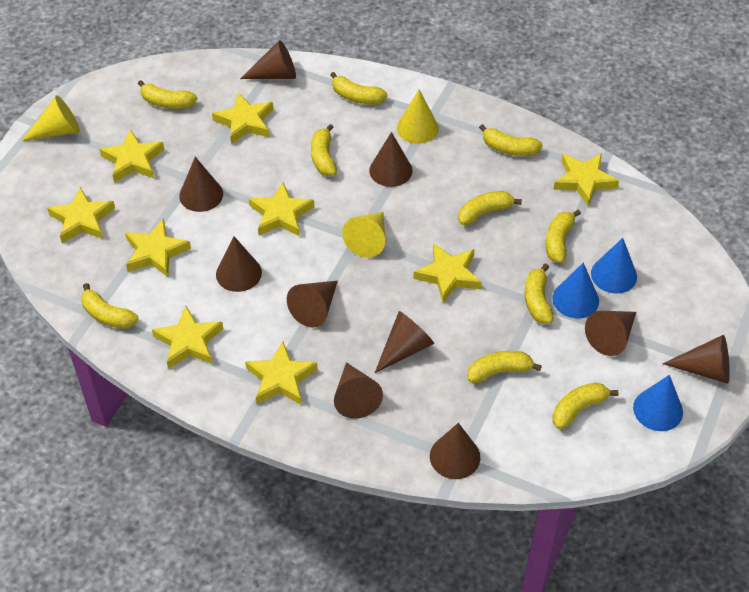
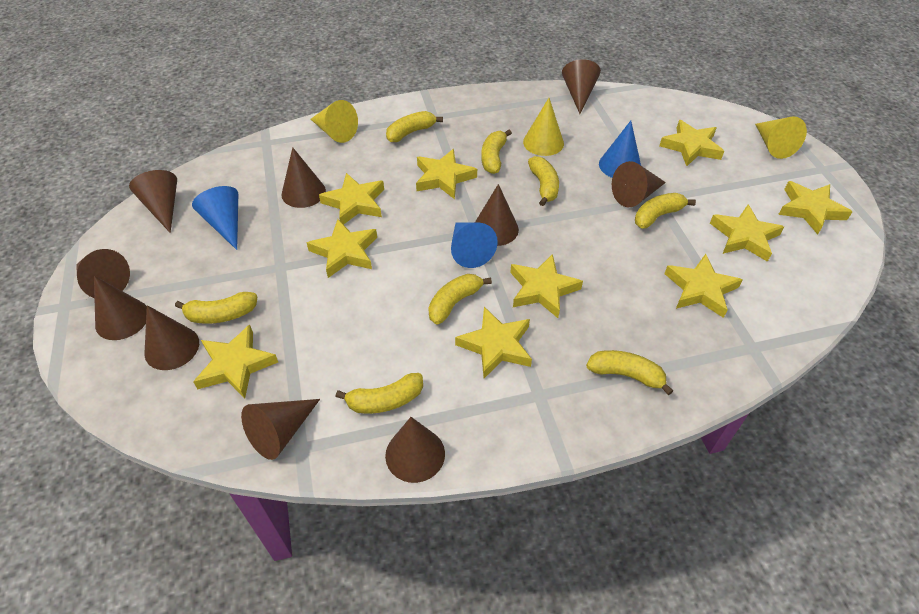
yellow banana: [81,283,139,329] [138,80,197,109] [311,124,337,176] [330,72,388,105] [458,191,522,225] [467,351,542,383] [479,124,543,156] [525,263,553,324] [546,210,581,263] [552,382,618,429] = 10 -> [175,292,257,324] [336,373,423,414] [386,111,443,142] [428,274,492,324] [481,130,512,174] [528,156,559,206] [586,350,673,395] [635,193,696,228] = 8
yellow star: [47,187,115,243] [99,129,164,183] [125,219,191,277] [152,306,223,369] [212,92,273,144] [245,341,318,405] [249,182,314,237] [413,243,481,303] [553,153,619,206] = 9 -> [193,325,278,399] [307,219,377,278] [319,173,384,225] [416,149,477,199] [455,307,532,378] [510,254,583,318] [659,120,724,166] [664,254,743,318] [710,204,784,262] [778,181,852,235] = 10

